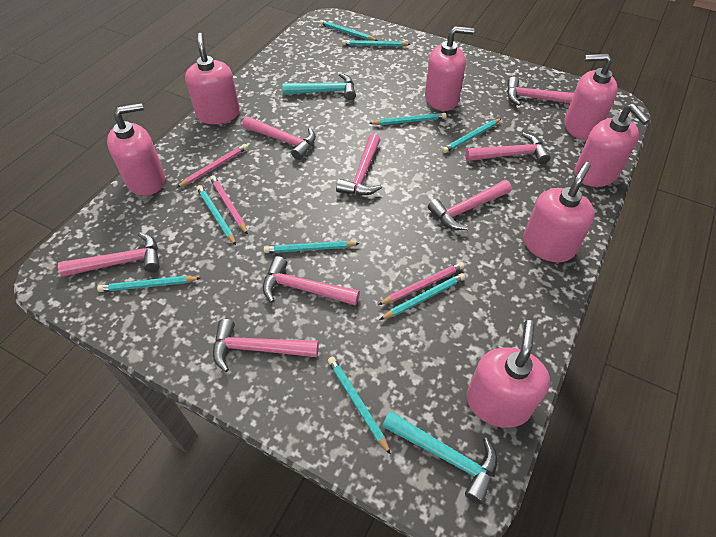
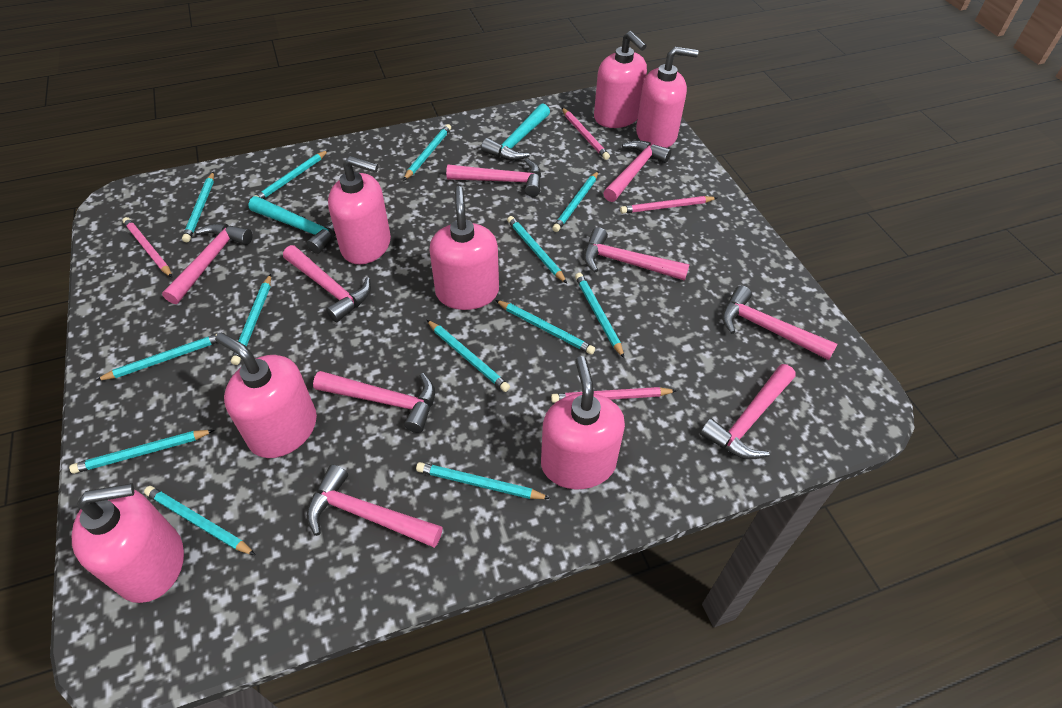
pink hammer: [58,233,160,277] [213,319,319,372] [242,116,316,160] [263,256,360,306] [336,134,382,195] [428,180,512,230] [465,132,551,164] [507,77,574,106] = 8 -> [162,223,253,304] [283,245,371,322] [307,465,443,548] [313,371,435,433] [446,158,541,197] [584,227,690,281] [603,140,671,202] [700,364,796,459] [722,286,837,360] = 9
pink pencil: [176,144,248,188] [210,175,248,235] [378,262,465,305] = 3 -> [122,217,172,277] [551,387,677,403] [562,108,610,160] [620,196,717,214] = 4
turquoise pencil: [97,276,200,292] [197,185,236,245] [264,241,360,253] [320,20,378,41] [328,357,391,455] [342,40,410,47] [369,113,446,125] [379,273,465,320] [442,118,502,153] = 9 -> [69,430,214,474] [95,334,218,381] [144,486,255,555] [182,172,214,242] [231,274,271,365] [255,150,328,199] [403,124,451,181] [416,462,550,499] [427,320,510,392] [495,300,595,355] [507,216,567,283] [552,171,599,232] [575,273,624,358] = 13

